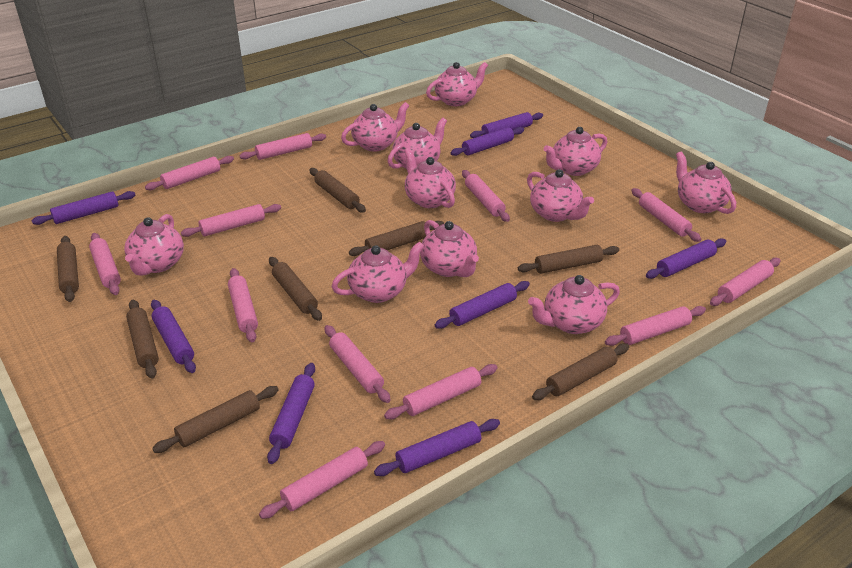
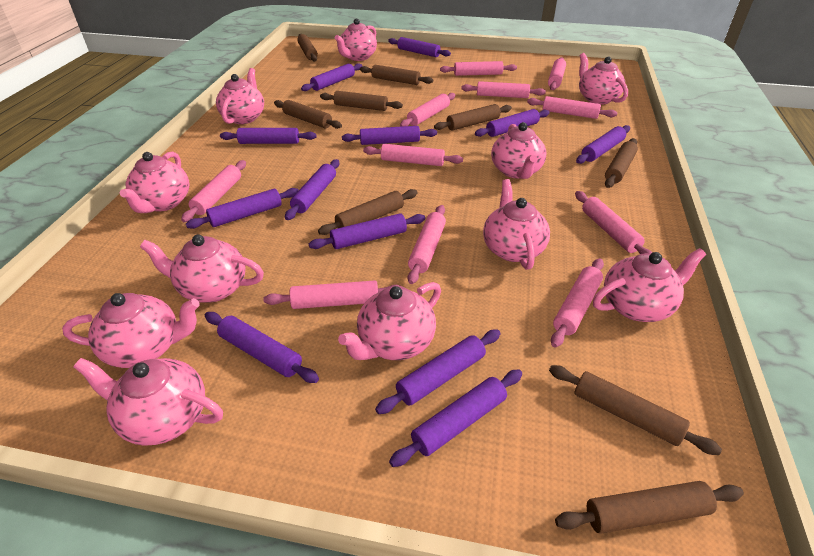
brown rolling pin: [57,236,79,302] [126,300,159,378] [152,386,278,453] [269,257,322,321] [309,168,366,213] [349,221,444,256] [518,245,619,274] [532,343,629,400] = 8 -> [274,100,342,129] [297,34,318,61] [318,189,418,235] [320,91,403,111] [360,65,433,85] [434,104,512,131] [549,365,722,455] [555,481,744,534] [605,138,638,188] = 9
pink rolling pin: [89,233,121,295] [145,156,234,190] [181,204,281,237] [228,268,258,342] [239,133,326,160] [259,441,385,519] [325,325,391,403] [384,364,498,419] [462,170,510,222] [605,306,706,346] [631,188,701,242] [710,258,781,306] = 12 -> [181,160,246,222] [263,281,402,309] [363,144,463,166] [400,93,455,127] [408,205,446,284] [440,61,517,76] [461,81,546,98] [527,96,617,119] [548,57,566,90] [551,258,604,347] [575,191,653,254] = 11
purple rolling pin: [31,191,135,225] [151,300,196,373] [267,363,315,464] [374,419,500,476] [435,281,530,329] [450,127,524,156] [470,112,543,138] [646,238,727,279] = 8 -> [186,188,299,229] [205,312,319,383] [220,128,316,144] [285,159,339,220] [301,63,362,91] [309,213,425,249] [342,126,437,145] [375,330,501,414] [388,37,451,57] [389,369,522,467] [475,109,550,137] [576,125,630,164] = 12

